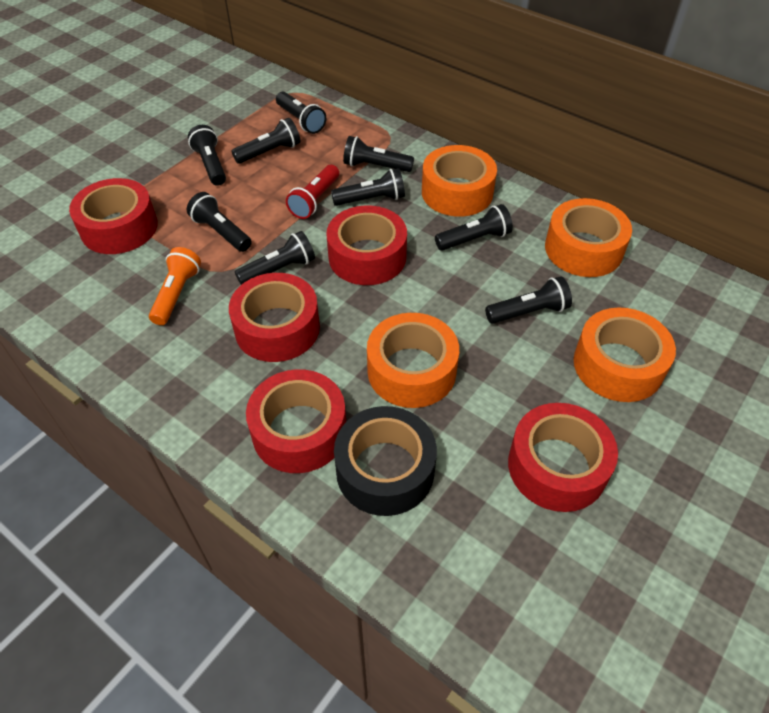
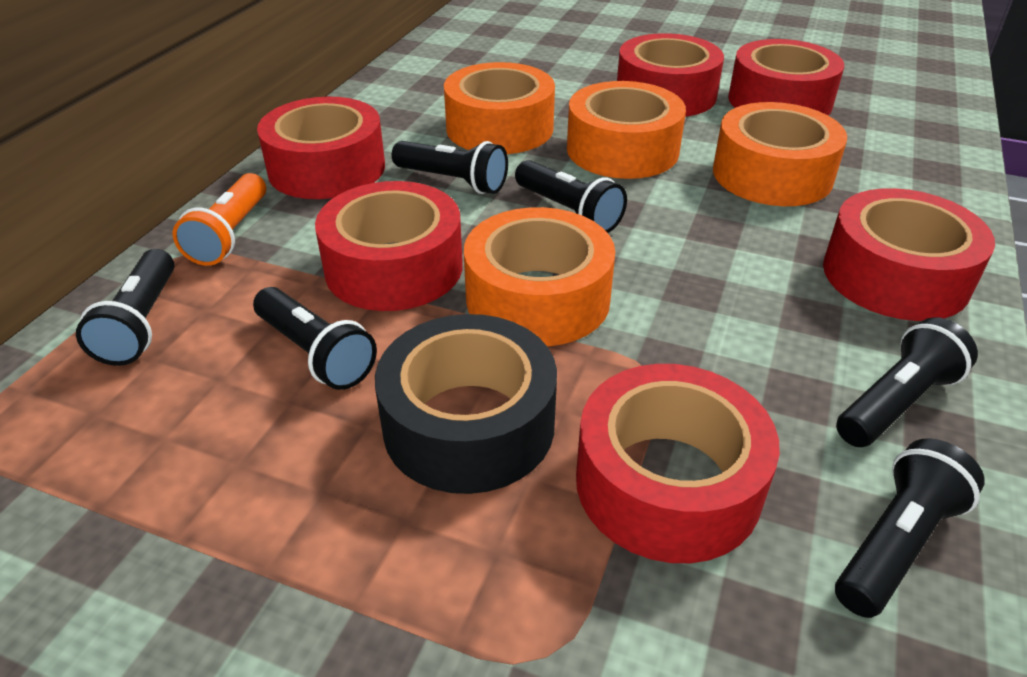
black flashlight: [187,192,252,252] [188,125,226,186] [232,118,300,164] [235,231,315,285] [276,92,326,134] [331,168,405,206] [343,136,414,172] [435,204,513,251] [485,276,572,324] = 9 -> [76,249,175,366] [253,287,377,390] [392,141,508,194] [515,160,627,233] [835,438,985,618] [836,317,978,447] = 6
red flashlight: [286,165,339,219] = 1 -> none = 0
red tape: [69,178,158,254] [229,273,320,362] [246,369,346,473] [326,206,407,285] [508,403,618,512] = 5 -> [257,97,385,199] [315,181,463,311] [576,364,780,563] [617,33,724,117] [728,39,844,115] [823,188,995,321] = 6

